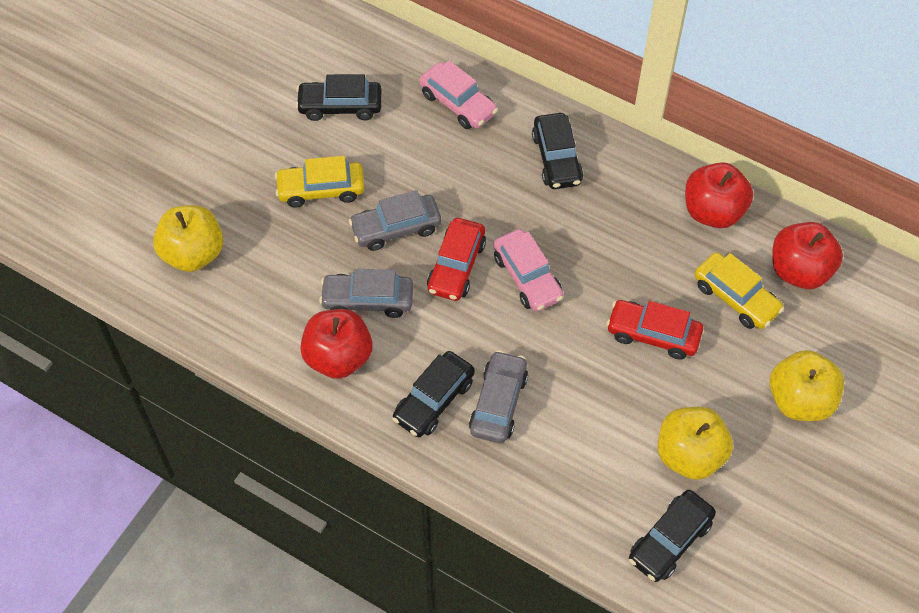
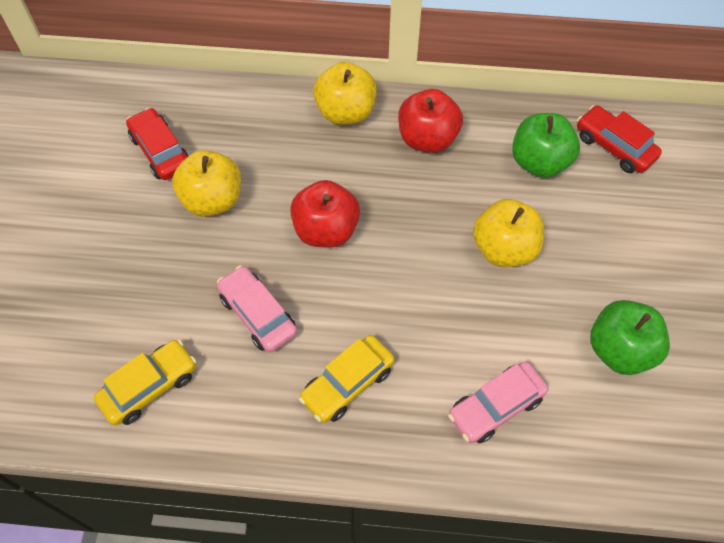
black car: [296,74,382,121] [392,351,475,437] [532,113,583,189] [629,490,716,582] = 4 -> none = 0
green apple: none = 0 -> [512,113,580,178] [590,300,670,375] = 2
grey car: [319,269,413,318] [349,190,441,251] [469,350,528,443] = 3 -> none = 0
red apple: [300,309,373,379] [685,162,753,228] [772,222,843,289] = 3 -> [290,180,360,248] [398,89,463,153] = 2

